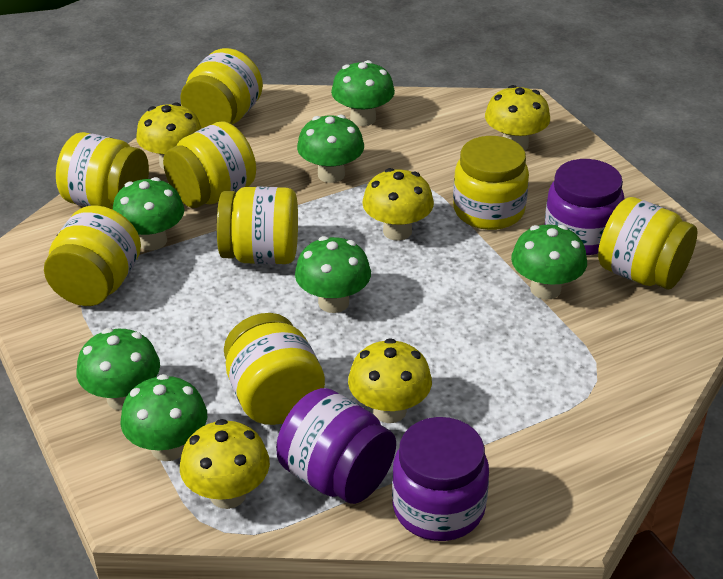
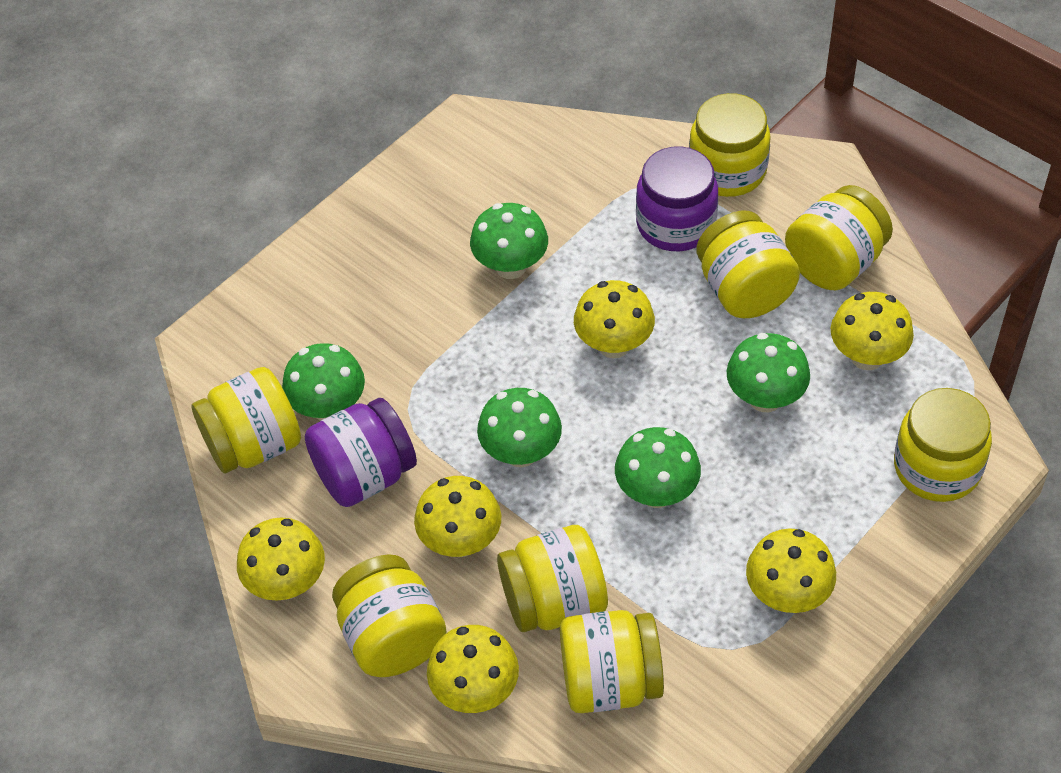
green mushroom: [77,328,160,411] [113,177,184,251] [120,374,207,461] [295,236,371,313] [297,114,364,183] [331,60,395,126] [511,225,587,300] = 7 -> [282,343,365,421] [470,203,548,279] [477,388,562,467] [615,427,701,508] [727,333,810,412] = 5
purple jar: [276,388,396,504] [392,417,489,541] [545,159,624,255] = 3 -> [305,398,417,507] [636,146,718,251] = 2
yellow mushroom: [136,103,202,169] [180,419,270,509] [348,338,432,423] [362,168,434,241] [485,85,550,151] = 5 -> [237,518,325,601] [414,476,501,557] [427,625,519,713] [574,280,655,358] [746,528,836,613] [831,292,914,370] = 6

